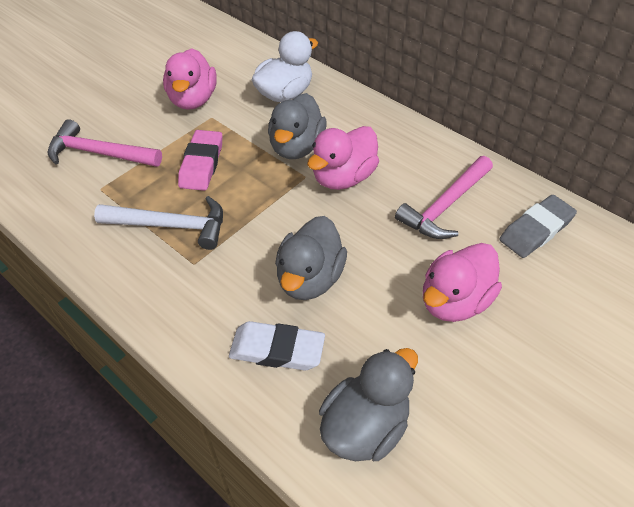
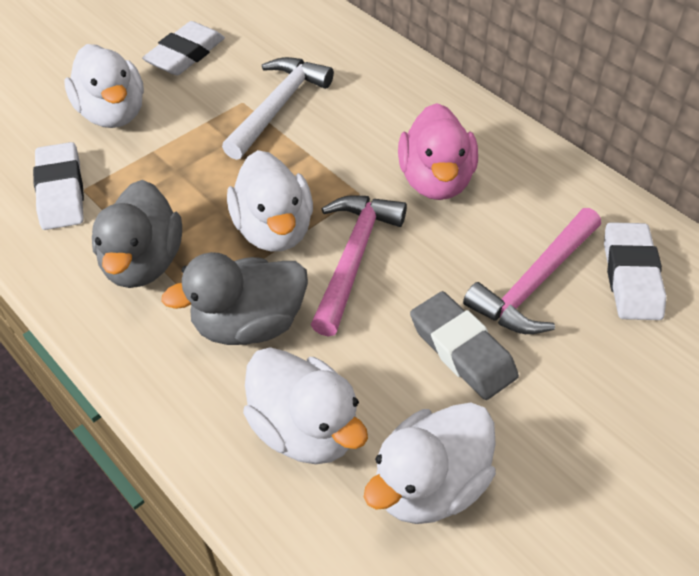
grey duck: [268,93,327,159] [275,216,347,300] [319,348,418,461] = 3 -> [92,180,182,288] [161,252,308,345] = 2
pink duck: [163,48,217,110] [307,126,379,190] [423,243,502,322] = 3 -> [398,103,478,200] = 1
pink eraser: [178,130,223,191] = 1 -> none = 0
white duck: [252,31,318,102] = 1 -> [65,44,144,128] [227,150,313,252] [243,347,368,464] [364,403,496,524] = 4
white eraser: [229,321,325,370] = 1 -> [33,142,84,230] [142,21,225,75] [604,222,667,320] = 3

